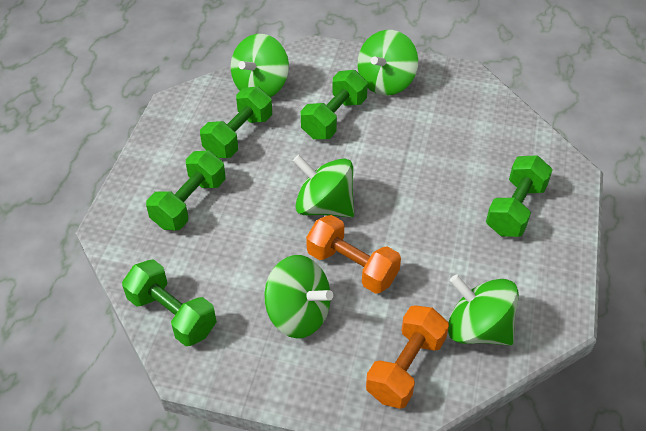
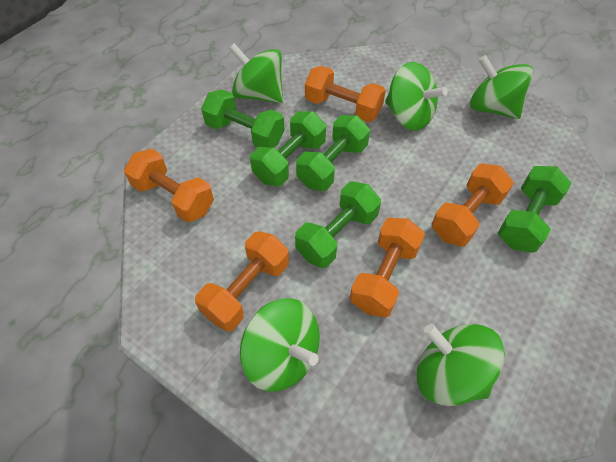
orange dumbbell: [306,215,401,294] [366,305,449,409] = 2 -> [124,149,214,223] [195,231,289,332] [305,66,386,122] [350,218,425,318] [431,164,514,247] = 5

